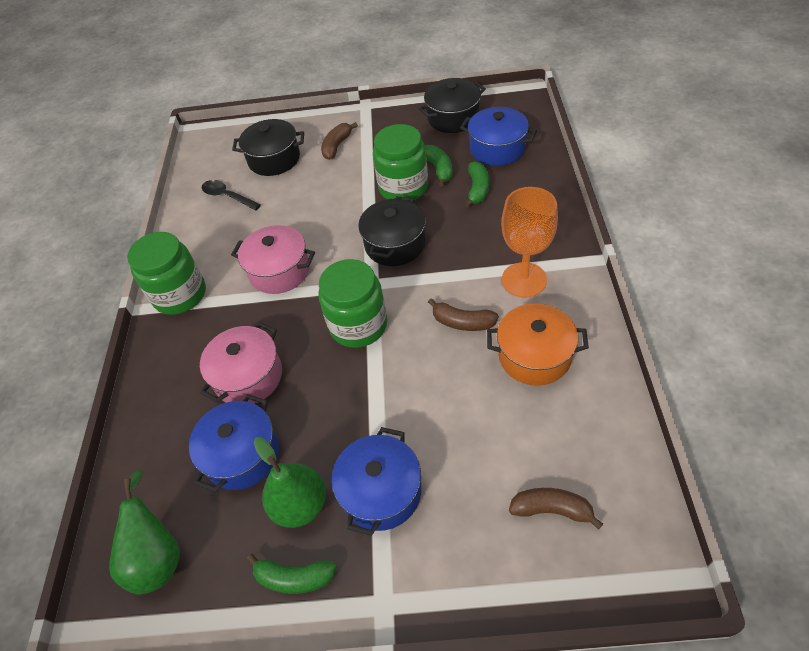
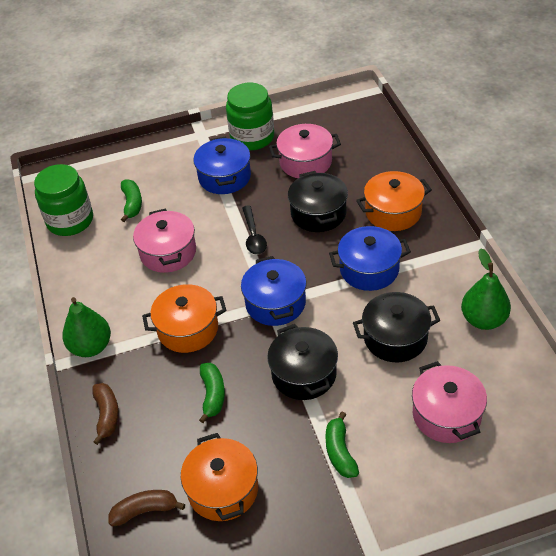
brown banana: [321,122,358,160] [428,298,499,331] [509,488,603,530] = 3 -> [92,383,119,445] [108,490,185,527] = 2
green jar: [127,232,206,315] [318,259,387,348] [373,124,428,200] = 3 -> [34,164,93,236] [226,83,274,150] = 2
orange goblet: [501,187,558,298] = 1 -> none = 0
orange pot: [487,303,589,386] = 1 -> [142,284,227,353] [181,433,258,521] [356,171,432,231] = 3
pink pot: [200,322,282,404] [231,225,315,294] = 2 -> [133,208,196,273] [269,124,341,178] [412,361,487,443] = 3

